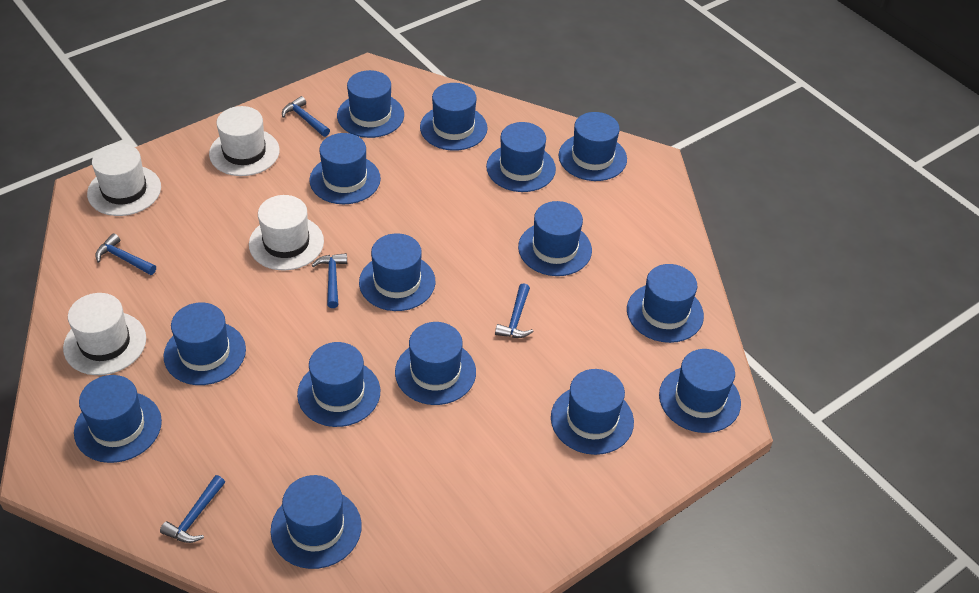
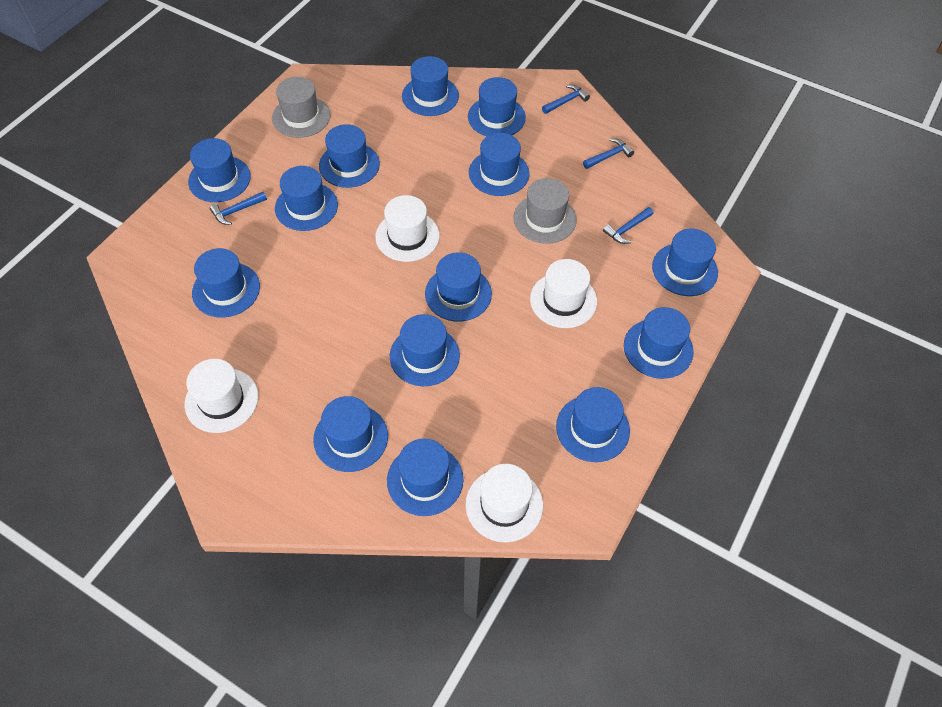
blue hammer: [95,233,156,275] [160,475,225,543] [282,96,330,137] [311,253,347,308] [495,283,534,338] = 5 -> [210,192,267,225] [542,85,590,114] [583,138,634,169] [603,207,653,244] = 4
blue hat: [74,375,162,463] [163,303,246,385] [271,475,362,569] [297,342,380,427] [309,133,381,204] [337,70,404,138] [359,233,436,311] [395,322,476,405] [420,83,488,151] [486,122,556,192] [518,201,592,276] [551,369,634,455] [559,112,627,181] [627,264,704,343] [659,349,741,433] = 15 -> [188,138,251,202] [192,248,260,318] [275,166,338,231] [313,396,388,472] [319,124,380,188] [387,438,463,516] [390,314,460,386] [402,56,459,116] [425,252,492,322] [468,77,526,137] [469,133,529,196] [556,387,630,462] [624,307,694,379] [652,229,718,296] = 14
grey hat: none = 0 -> [272,77,331,138] [513,178,577,244] = 2

